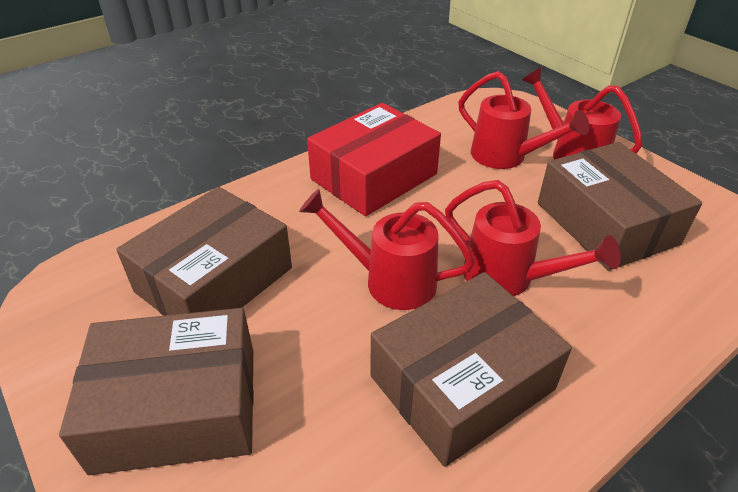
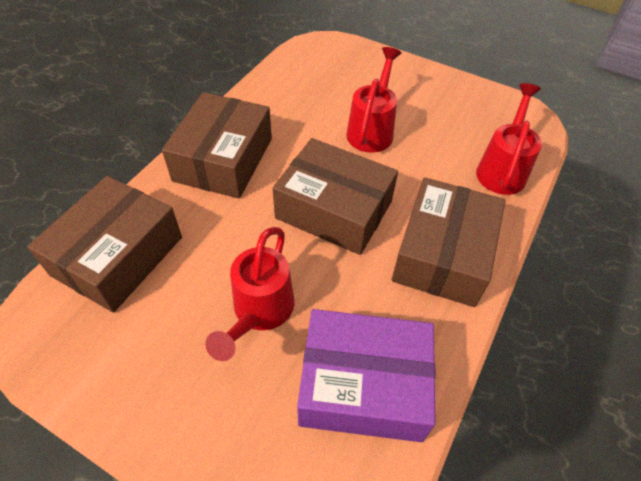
purple box: none = 0 -> [297,309,436,442] = 1
red box: [307,103,441,216] = 1 -> none = 0
red watering can: [299,189,475,310] [445,180,621,296] [458,71,589,169] [522,67,642,159] = 4 -> [205,227,294,361] [346,47,401,153] [476,83,542,195] = 3

